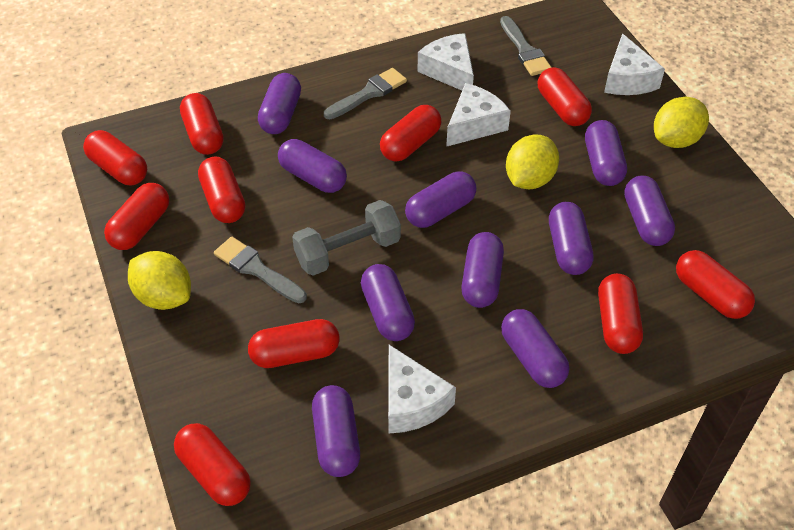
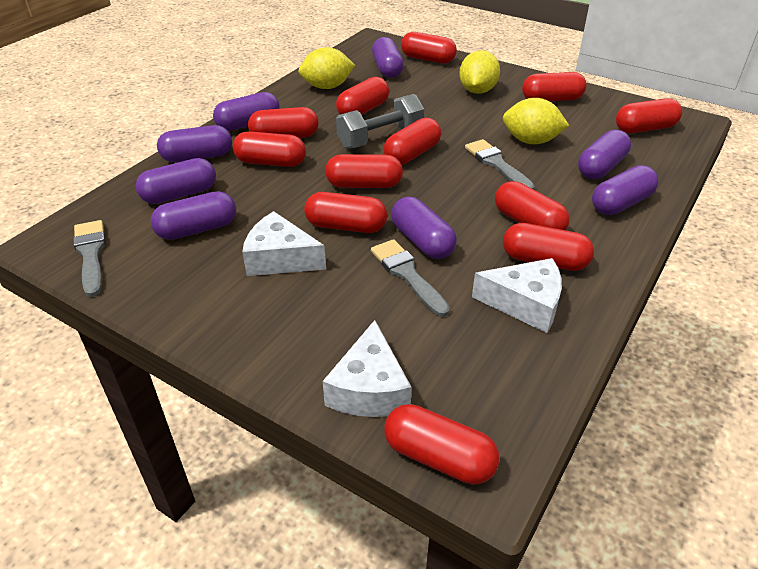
purple capsule: [258,73,301,134] [278,139,347,193] [312,385,360,477] [361,264,415,341] [405,171,476,228] [462,232,504,308] [501,309,569,388] [549,202,594,275] [585,120,627,186] [624,176,675,246] = 10 -> [136,158,216,204] [150,191,236,240] [157,125,232,162] [213,92,280,131] [372,37,404,78] [391,197,457,259] [578,130,631,179] [592,165,659,215] = 8
red capsule: [83,130,147,185] [104,183,169,250] [174,423,251,506] [180,93,224,155] [198,157,245,223] [248,319,340,368] [380,105,441,162] [537,67,592,126] [598,273,643,354] [676,250,755,319] = 10 -> [233,131,306,167] [248,107,319,138] [304,192,387,233] [325,154,403,188] [336,77,389,115] [384,118,441,165] [384,404,500,485] [401,32,457,64] [495,181,570,230] [503,223,594,271] [522,72,587,101] [616,98,682,133] = 12
white cheese: [388,345,456,433] [417,33,474,90] [446,83,511,147] [604,34,665,95] = 4 -> [242,211,326,276] [323,320,412,417] [472,258,562,333] = 3

